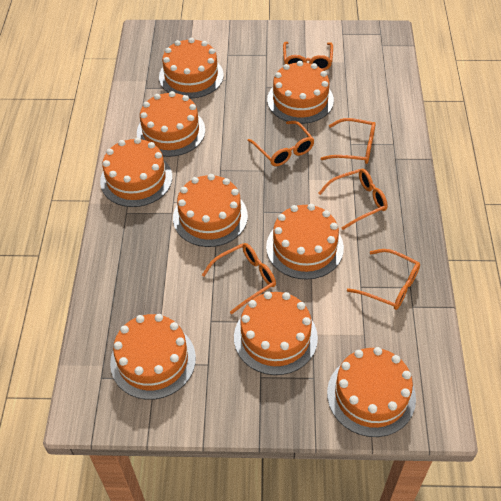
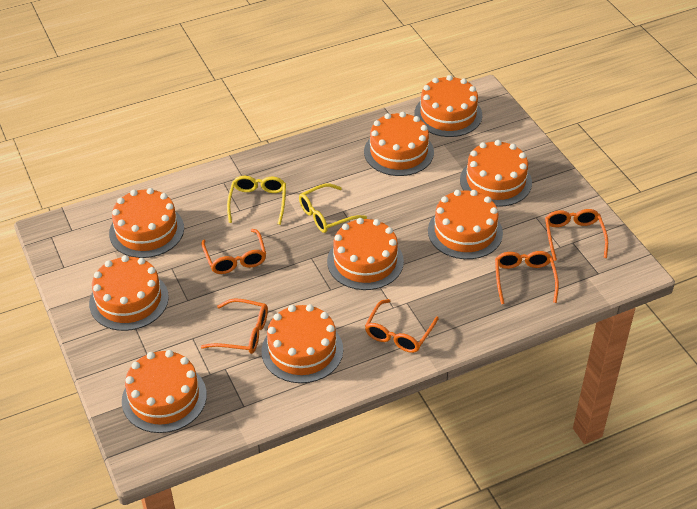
orange glasses: [202,243,276,314] [248,121,314,166] [283,42,333,71] [318,169,387,230] [320,118,376,164] [347,249,420,310] = 6 -> [201,229,266,274] [201,298,268,354] [365,299,439,353] [495,251,559,304] [545,209,608,261] = 5
yellow glasses: none = 0 -> [227,176,286,225] [299,183,367,233] = 2

